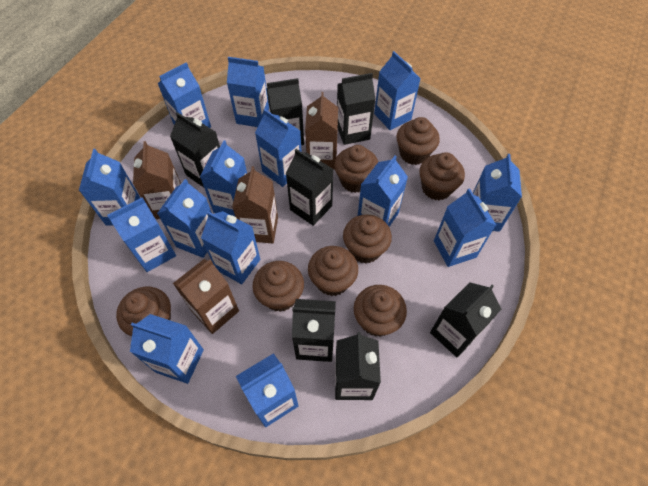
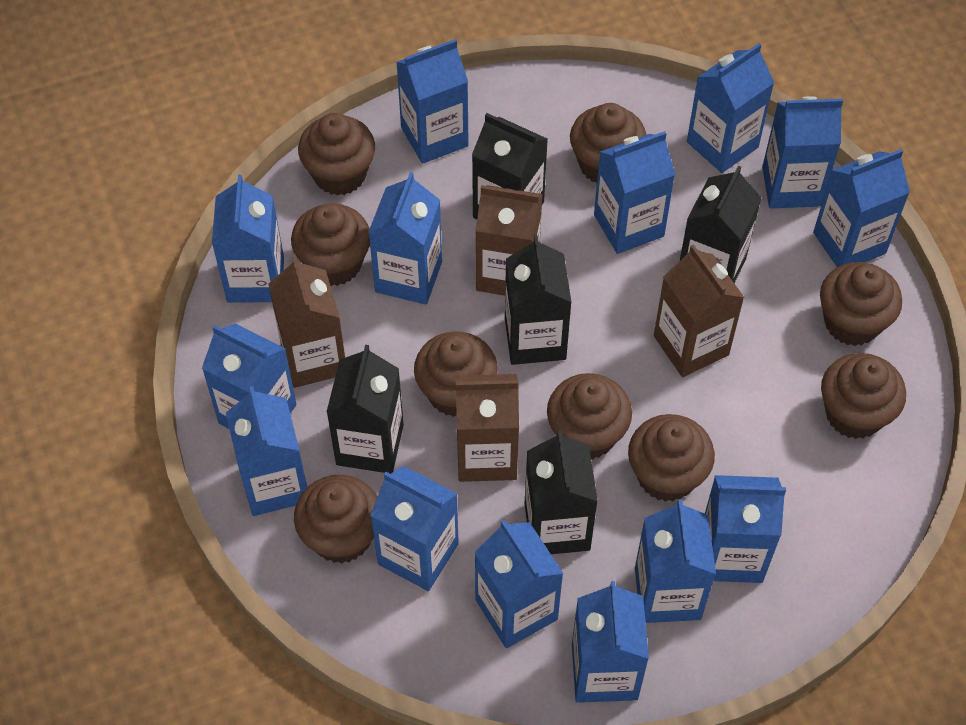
black carton: [170,112,220,187] [267,78,304,145] [286,149,333,226] [292,299,336,362] [335,332,381,400] [337,73,375,145] [430,282,501,358] = 7 -> [327,345,404,474] [472,113,548,219] [505,235,572,365] [525,430,598,554] [680,166,762,283] = 5
brown cupcake: [116,286,171,336] [252,261,304,312] [308,246,358,296] [334,145,378,193] [343,214,392,264] [354,285,407,337] [397,117,440,165] [419,152,465,200] = 8 -> [291,203,370,286] [294,475,377,564] [298,113,375,196] [414,331,498,417] [547,373,632,460] [570,103,646,183] [628,414,715,502] [820,262,902,346] [821,353,906,439] = 9

